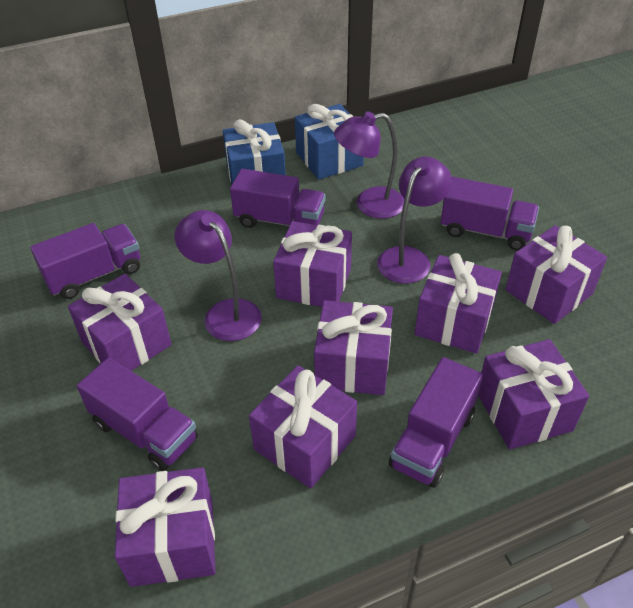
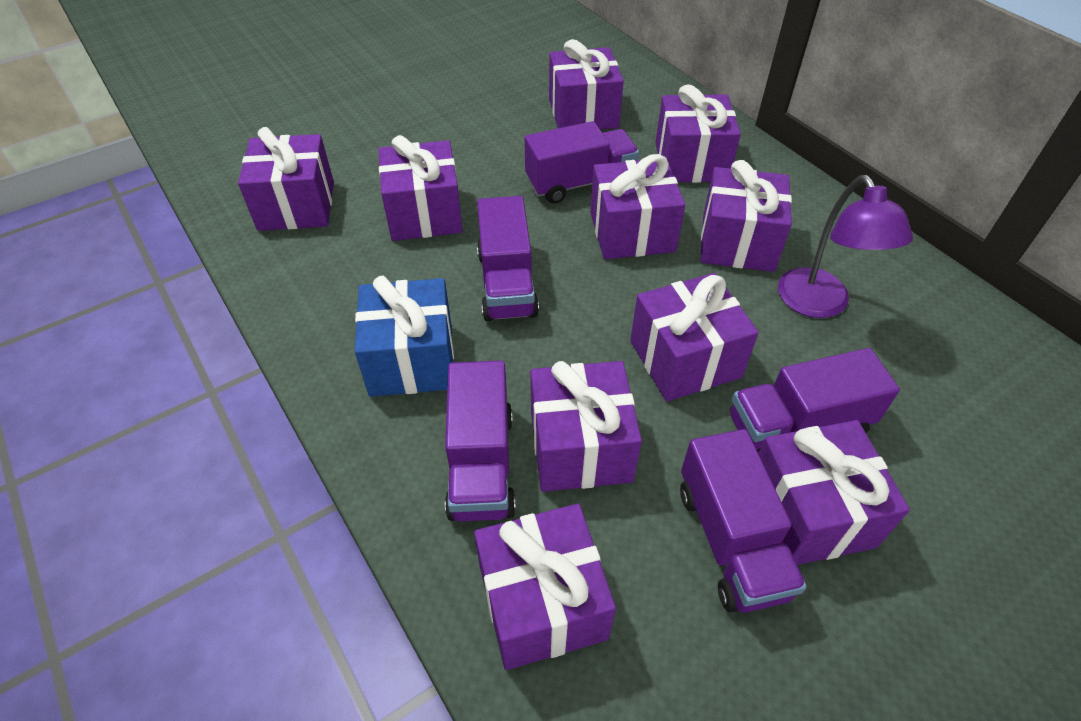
blue gift: [223,119,286,184] [295,104,364,180] = 2 -> [355,276,454,397] = 1
purple gift: [68,274,172,371] [115,467,216,587] [249,365,357,489] [273,221,352,307] [314,300,393,395] [415,253,502,354] [478,339,589,450] [505,225,607,324] = 8 -> [238,127,334,231] [379,135,463,241] [474,503,616,670] [530,361,642,492] [549,39,624,129] [590,154,685,259] [630,273,759,401] [655,84,741,183] [700,160,792,272] [758,420,910,565] = 10
purple lamp: [175,210,261,341] [334,111,404,219] [377,157,452,284] = 3 -> [778,175,913,318] = 1

